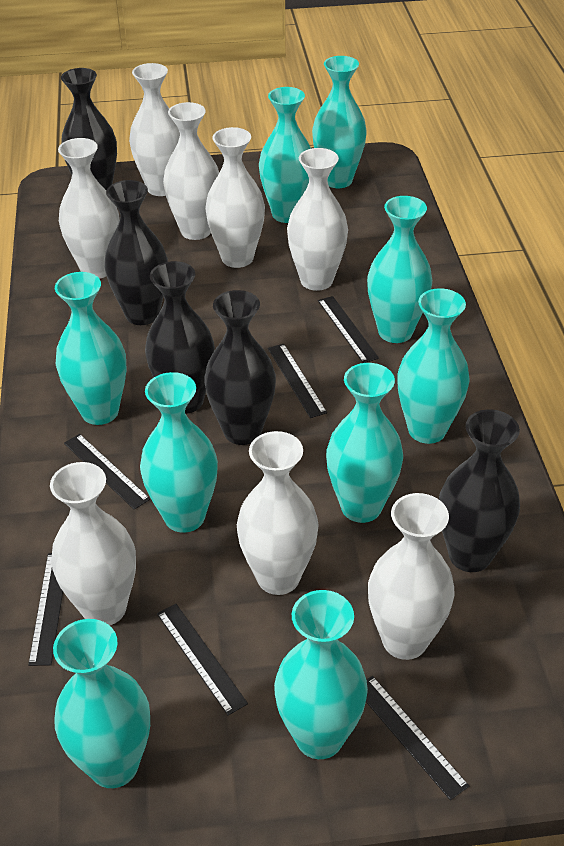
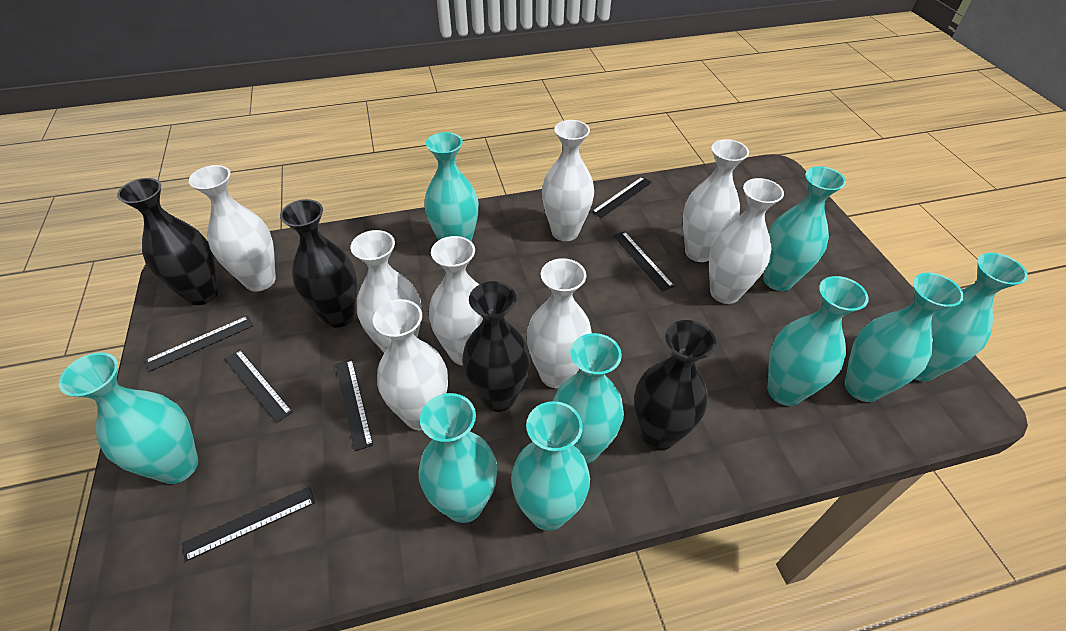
black vase: [61,68,117,191] [104,180,168,325] [145,261,215,414] [204,290,276,445] [439,409,520,572] = 5 -> [117,178,219,305] [280,199,357,328] [462,281,530,412] [634,320,716,451] = 4

